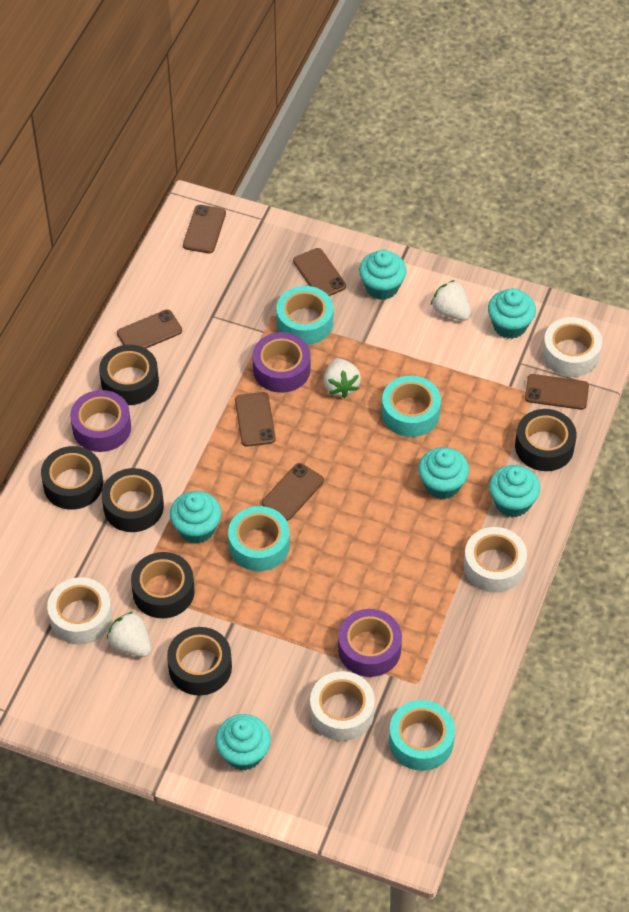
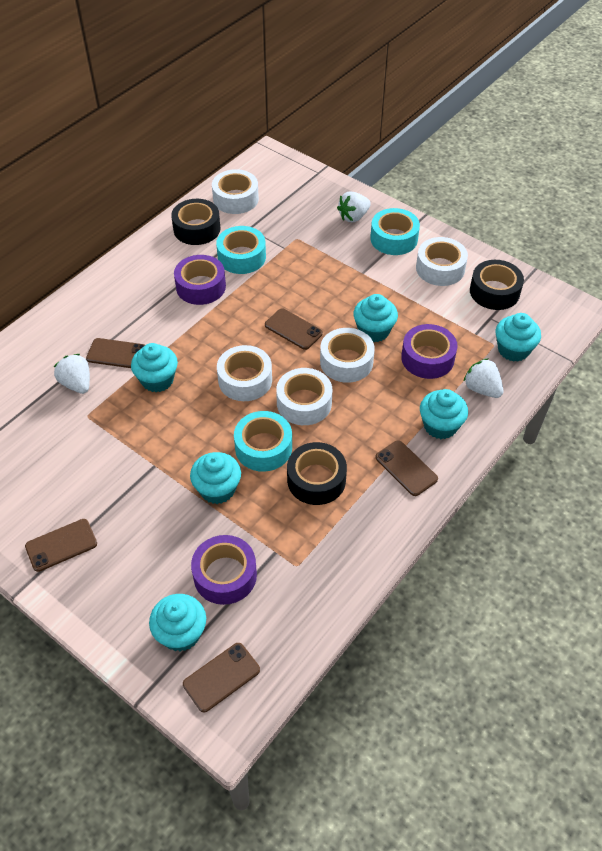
black tape: [41,446,103,510] [99,345,159,405] [102,468,164,532] [131,552,195,618] [167,627,232,696] [515,409,577,471] = 6 -> [171,199,221,245] [287,442,347,505] [470,260,524,310] = 3
brown phone: [117,310,182,348] [183,205,226,253] [235,392,276,447] [262,463,324,521] [293,248,346,296] [525,374,589,410] = 6 -> [25,519,97,572] [86,338,145,368] [183,643,260,712] [265,308,323,350] [375,440,438,496] = 5
turquoise tape: [228,506,290,571] [276,286,333,345] [382,376,441,437] [389,700,455,771] = 4 -> [216,226,266,274] [234,411,292,472] [370,208,420,255] = 3
white tape: [47,577,112,645] [310,671,375,741] [464,527,527,593] [542,317,602,377] = 4 -> [212,169,259,214] [217,345,272,401] [276,368,332,425] [320,328,375,383] [416,237,468,286] = 5

